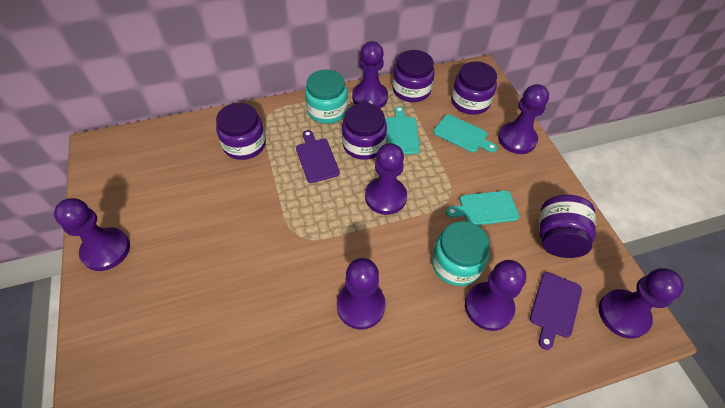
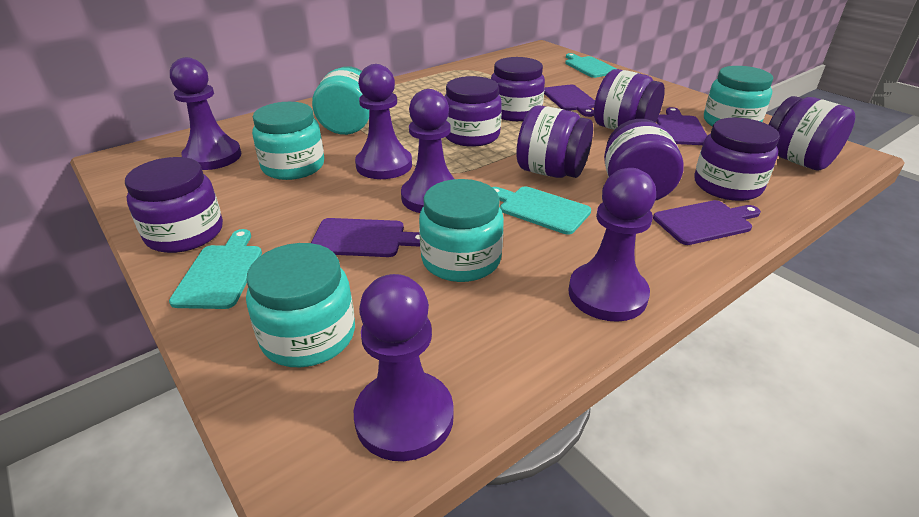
purple cutting board: [296,130,340,183] [530,272,582,350] = 2 -> [311,218,420,257] [544,85,595,117] [653,200,761,245] [656,107,707,145] = 4
purple jar: [216,103,266,160] [342,103,387,160] [392,50,435,102] [451,62,497,115] [539,195,596,258] = 5 -> [125,157,223,253] [444,76,502,147] [491,57,545,121] [516,105,593,178] [594,69,665,130] [604,119,684,201] [694,118,780,201] [769,96,856,171] = 8
purple pawn: [54,198,130,271] [337,258,386,329] [352,41,388,108] [365,143,407,215] [465,260,526,331] [498,84,549,154] [599,268,684,339] = 7 -> [170,57,241,170] [354,274,454,461] [355,64,412,179] [401,89,454,213] [568,168,656,322] = 5
turquoise jar: [305,69,348,124] [432,221,490,286] = 2 -> [246,243,355,367] [252,102,324,180] [312,66,369,135] [419,179,504,282] [704,66,773,127] = 5

